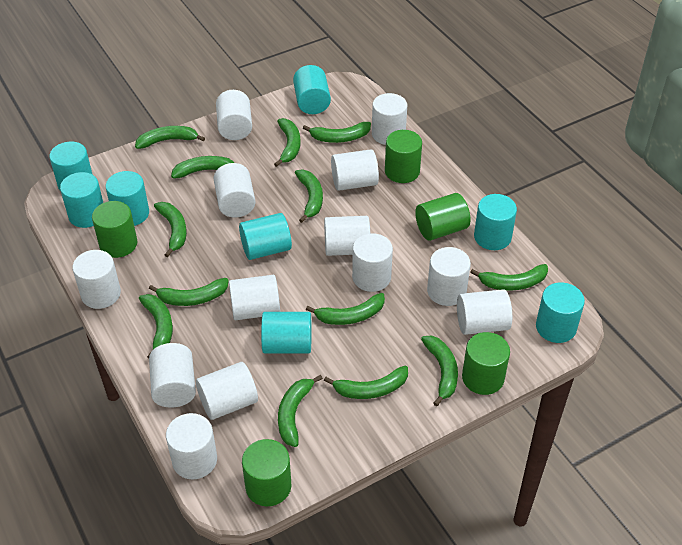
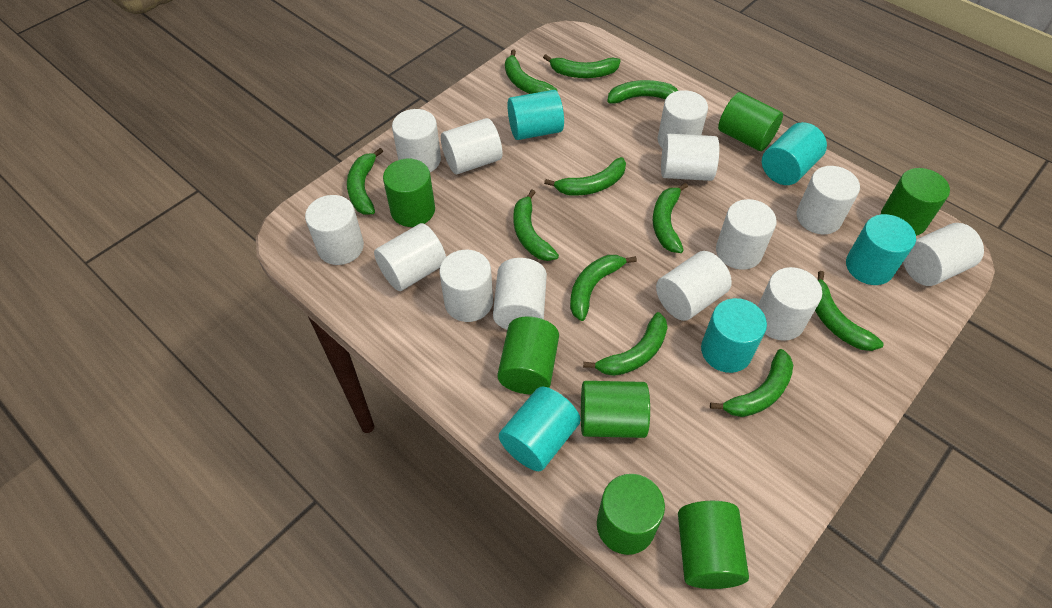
green banana: [135,126,205,149] [139,294,173,359] [149,278,229,306] [154,202,187,257] [171,156,234,178] [274,118,300,167] [278,375,323,447] [295,169,323,223] [303,122,371,143] [306,293,385,325] [324,366,408,399] [421,336,458,406] [470,264,548,291] = 13 -> [347,148,383,214] [505,49,558,94] [514,189,559,261] [543,54,621,78] [544,157,626,196] [570,255,637,321] [583,312,668,376] [607,80,678,104] [653,183,688,253] [710,349,793,417] [815,271,884,351] = 11
green cylinder: [92,201,137,258] [242,439,291,506] [385,130,422,183] [415,193,471,241] [462,332,510,395] = 5 -> [383,159,435,227] [497,317,559,395] [581,381,650,438] [597,474,665,555] [678,501,749,589] [718,92,783,151] [881,168,950,236] = 7
turquoise cylinder: [49,142,93,190] [60,172,103,228] [105,171,149,226] [239,213,292,260] [261,312,312,353] [293,65,331,114] [474,194,517,250] [536,282,585,343] = 8 -> [499,387,581,471] [507,90,564,140] [701,298,767,373] [762,122,827,185] [846,214,916,285] = 5

